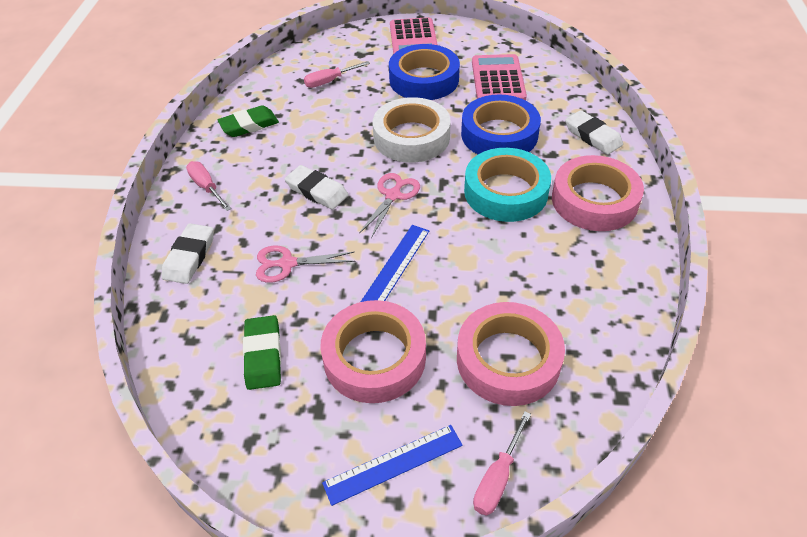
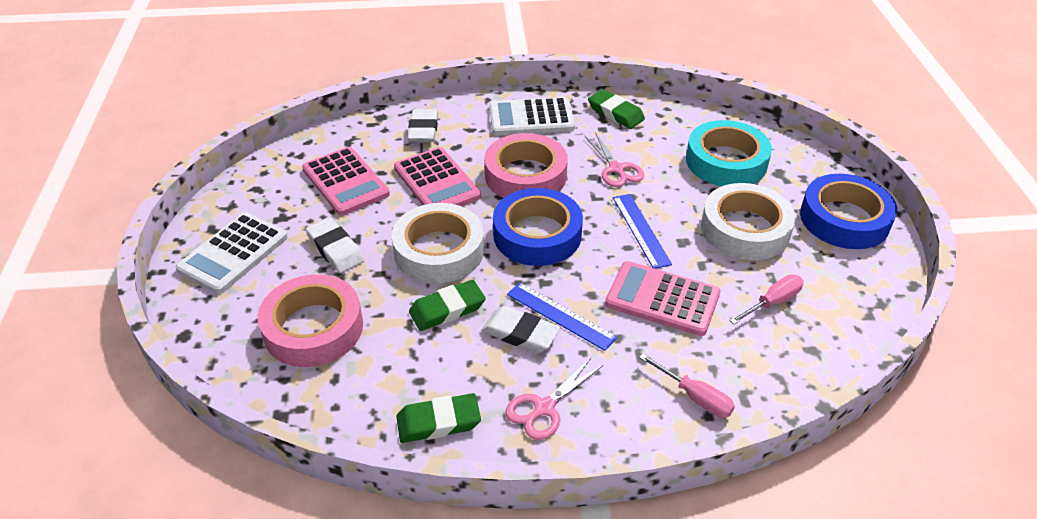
green eraser: [217,105,279,137] [243,315,281,390] = 2 -> [396,393,481,443] [409,280,486,331] [588,89,645,129] = 3
pink calculator: [390,17,438,54] [472,54,527,100] = 2 -> [302,147,390,216] [394,147,481,206] [605,261,720,336] = 3
pink screwdriver: [186,161,232,211] [304,61,370,88] [473,411,531,516] = 3 -> [639,354,735,418] [730,274,804,324] = 2
pink tape: [320,300,426,403] [457,302,565,406] [552,155,644,231] = 3 -> [258,274,363,367] [484,133,568,198] = 2
white calculator: none = 0 -> [176,212,288,294] [490,97,575,135] = 2
white tape: [373,97,451,163] = 1 -> [391,203,484,283] [701,183,796,260] = 2

